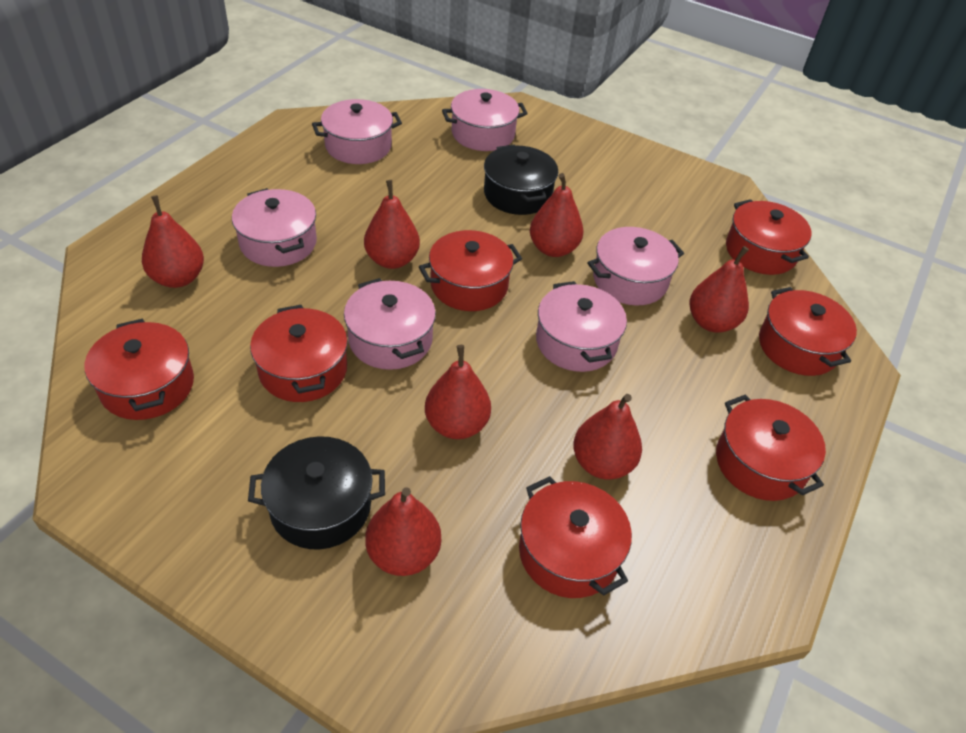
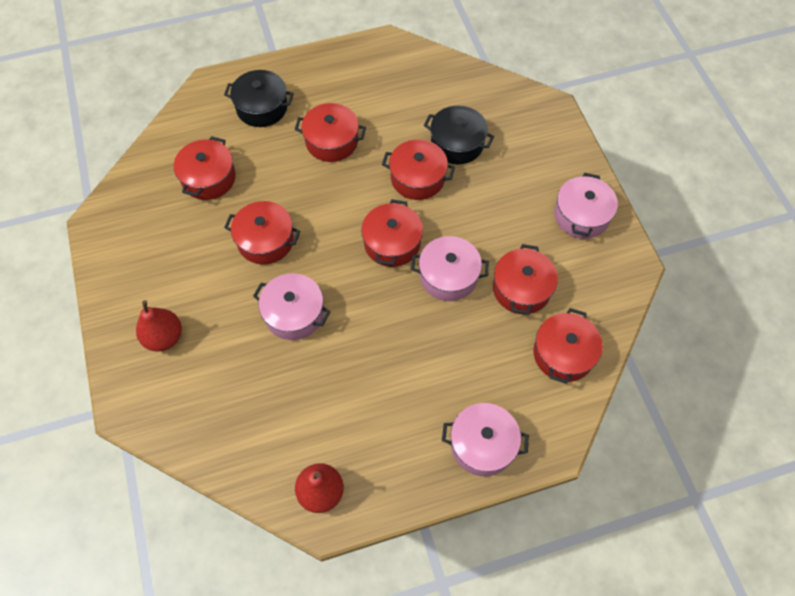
pink pot: [232,188,317,267] [312,99,402,164] [344,278,436,370] [442,89,528,151] [536,281,627,372] [587,227,684,306] = 6 -> [253,273,330,340] [411,236,489,301] [442,403,529,476] [554,173,618,239] = 4
red pear: [142,195,204,288] [364,180,420,269] [365,487,441,576] [425,345,491,439] [530,173,584,257] [573,394,642,480] [689,246,749,333] = 7 -> [136,300,182,351] [295,463,344,513] = 2

